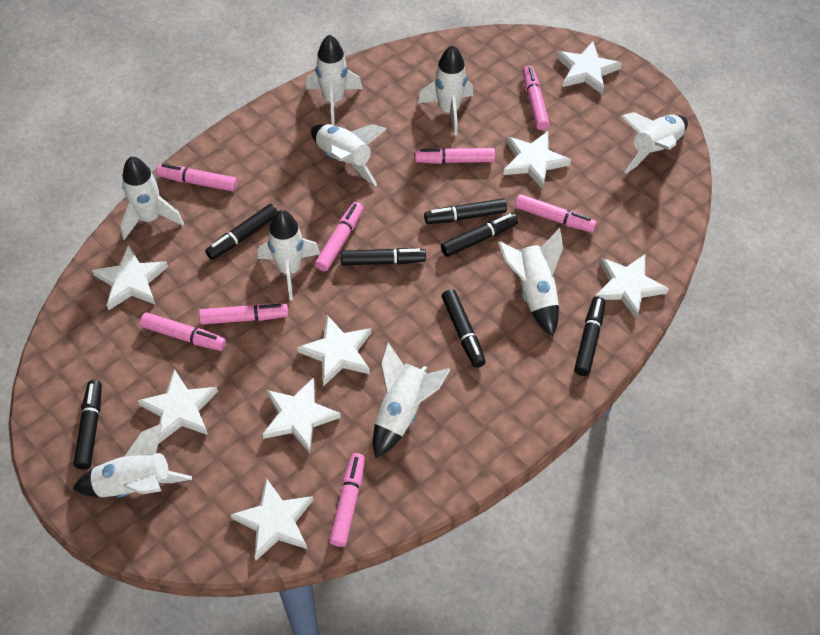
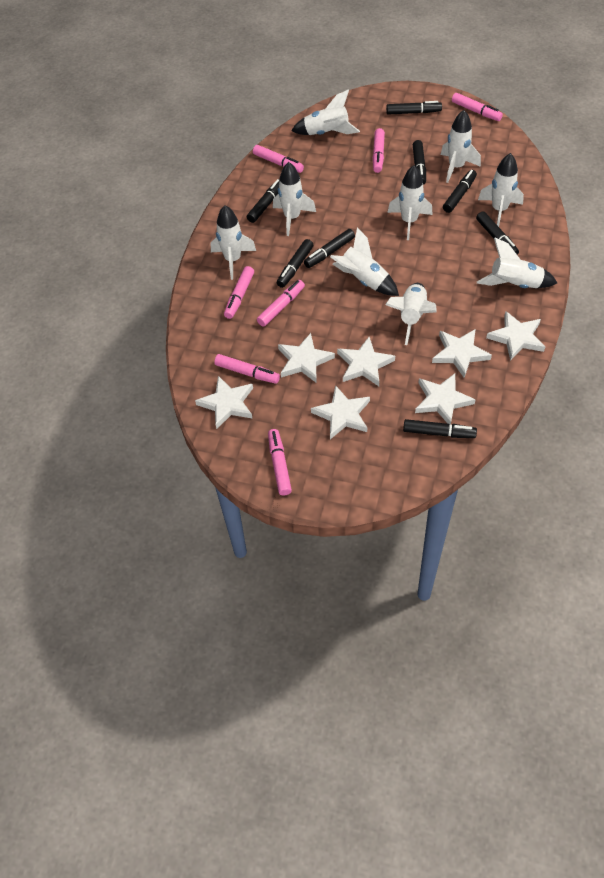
black marker: [74,380,102,469] [205,204,278,260] [341,248,426,266] [424,198,507,224] [441,213,518,257] [442,289,486,368] [574,296,605,376] = 7 -> [247,179,279,223] [277,239,313,288] [304,229,355,268] [386,101,442,115] [403,419,477,438] [413,140,426,185] [443,170,477,213] [476,211,519,255] = 8
pink marker: [140,313,226,351] [156,164,237,191] [199,304,288,325] [315,202,364,271] [329,453,365,547] [415,148,495,164] [515,194,597,232] [522,66,550,130] = 8 -> [214,354,280,384] [224,266,254,319] [253,145,304,173] [257,280,305,327] [268,429,292,496] [373,128,385,173] [452,93,503,121] = 7
white star: [92,244,168,310] [137,369,218,444] [231,478,313,560] [262,377,341,453] [297,315,371,386] [503,131,571,189] [557,41,622,94] [595,254,669,319] = 8 -> [195,376,253,429] [278,333,335,383] [311,385,370,439] [337,337,395,386] [415,374,476,425] [432,329,492,378] [486,311,545,361] = 7

